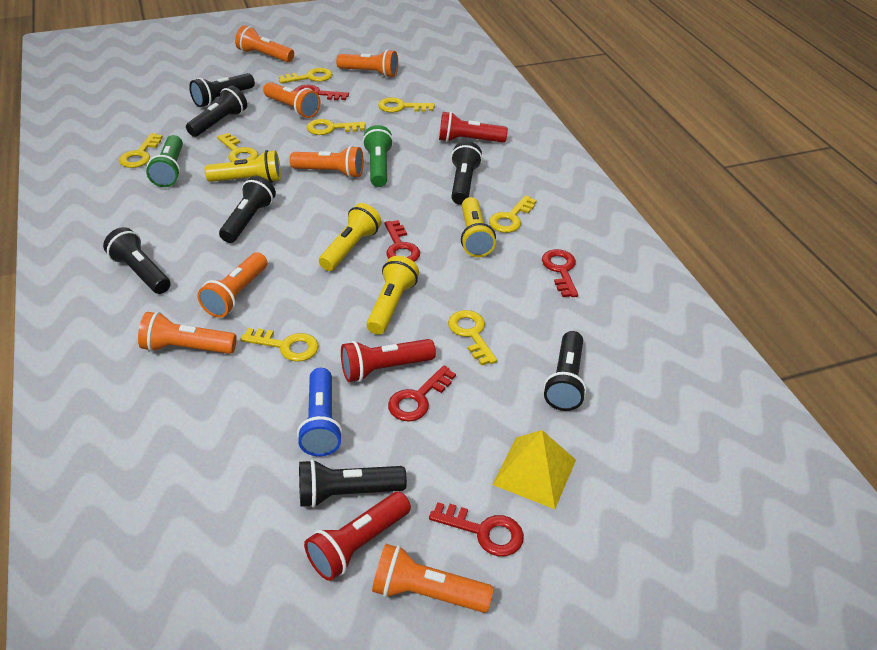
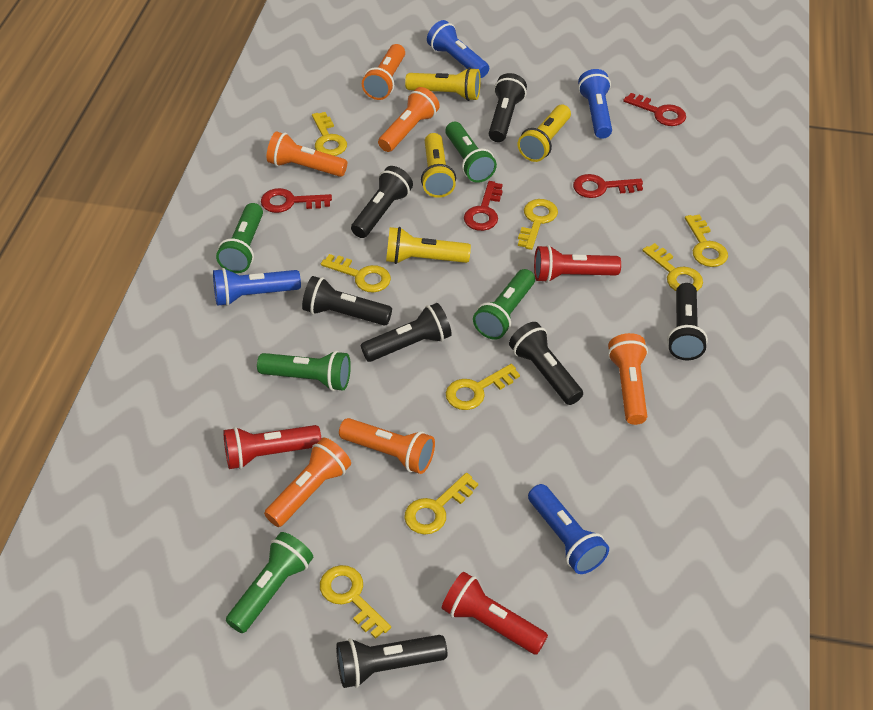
blue flashlight: [297,368,343,456] = 1 -> [213,268,301,306] [427,20,489,78] [528,484,609,574] [578,69,612,139] = 4
green flashlight: [146,135,183,187] [362,125,393,187] = 2 -> [216,203,263,273] [226,532,313,633] [257,351,351,391] [445,122,497,183] [473,269,535,340] = 5
orange flashlight: [138,312,237,354] [197,252,267,318] [235,25,294,62] [263,82,320,118] [290,146,363,178] [336,49,398,78] [372,544,494,613] = 7 -> [264,438,351,527] [267,131,347,177] [339,418,435,474] [362,44,405,100] [378,87,440,152] [608,333,648,425] = 6
red key: [294,85,349,100] [385,220,420,262] [388,365,456,421] [429,502,524,556] [542,249,578,297] = 5 -> [261,188,332,213] [464,181,503,231] [573,174,643,198] [623,93,686,126] = 4
yellow pyramid: [492,430,576,509] = 1 -> none = 0

